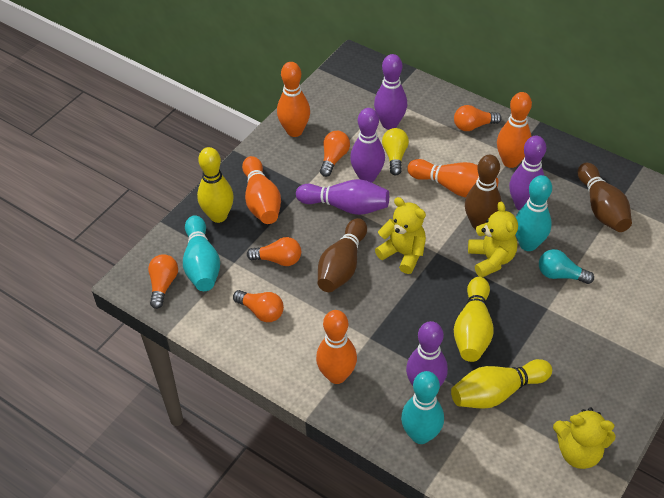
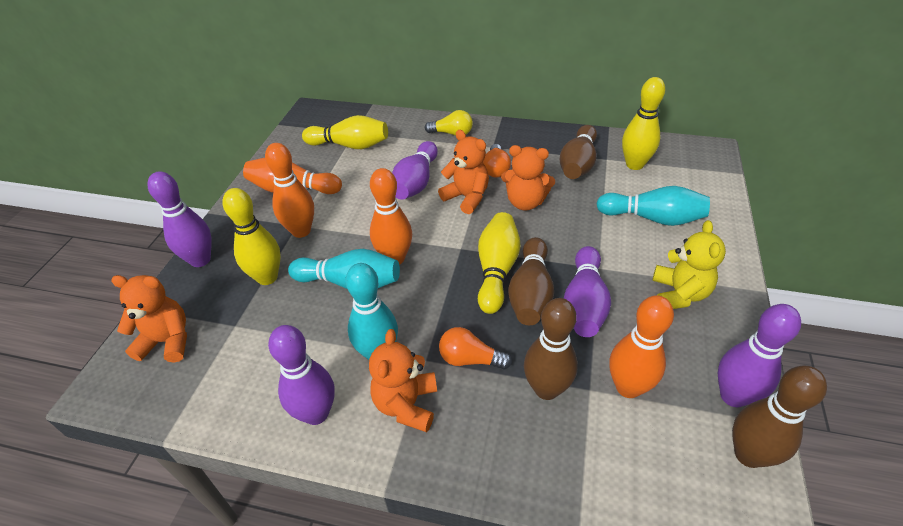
brown bowling pin: [318,218,367,292] [465,155,501,229] [577,163,632,232] = 3 -> [508,237,554,325] [524,298,578,400] [560,125,597,179] [732,365,827,468] = 4
orange bowling pin: [242,156,281,224] [277,62,310,137] [316,310,357,384] [407,159,498,198] [497,92,532,168] = 5 -> [243,158,342,194] [265,143,314,238] [370,168,412,265] [609,295,674,398] = 4
orange light bulb: [148,254,178,309] [233,290,284,322] [247,237,301,266] [320,131,350,177] [454,105,502,131] = 5 -> [439,327,512,369] [483,144,511,178] = 2
orange teddy bear: none = 0 -> [111,275,187,362] [369,329,437,432] [438,130,489,214] [501,145,555,211] = 4
turquoise light bulb: [539,249,594,284] = 1 -> none = 0
yellow bowling pin: [197,147,234,223] [451,359,552,409] [454,277,494,362] = 3 -> [223,188,281,285] [302,115,388,149] [478,212,521,314] [622,77,665,170] = 4
yellow teddy bear: [375,197,426,274] [468,202,518,277] [553,407,616,469] = 3 -> [652,220,726,309] = 1

